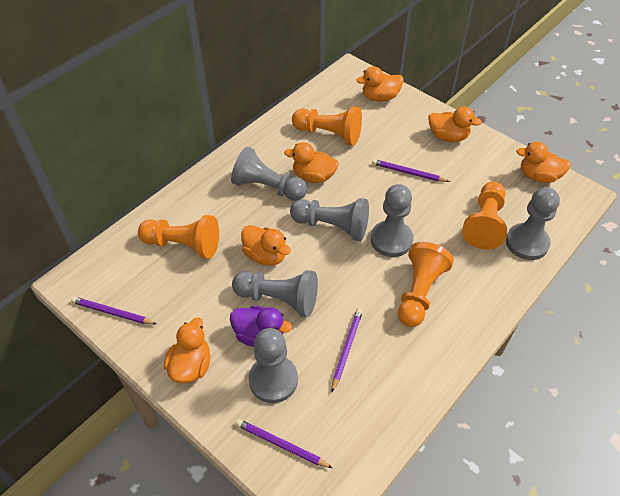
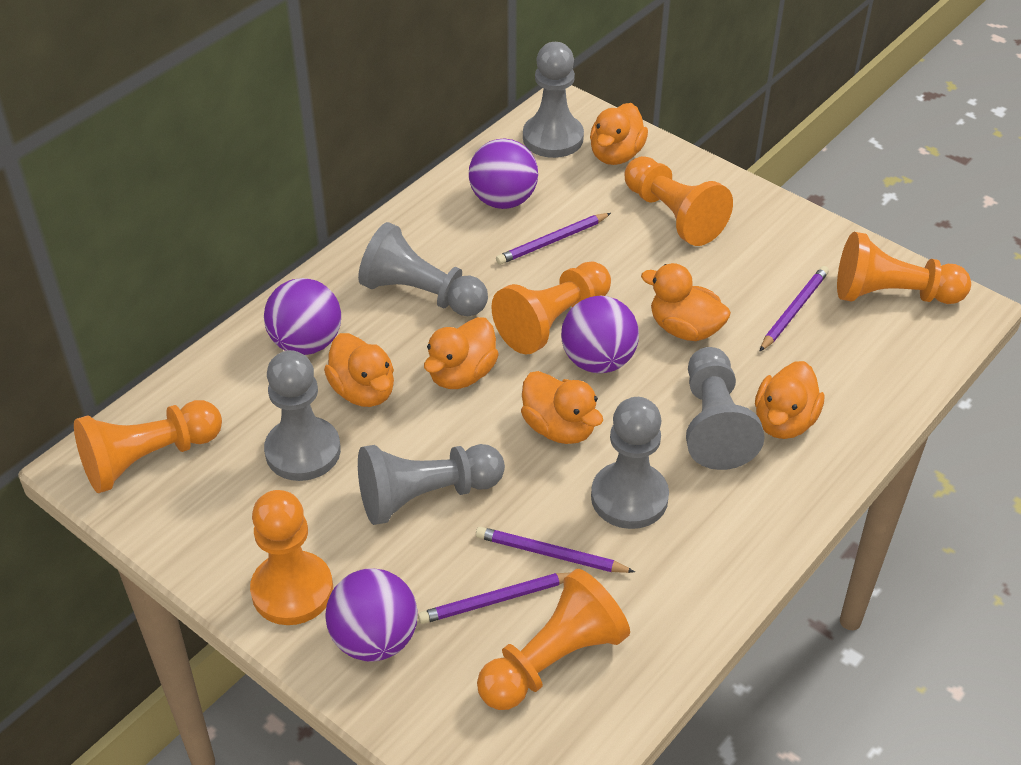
orange pawn: [138,215,219,259] [292,107,362,145] [398,242,454,327] [462,182,507,250] = 4 -> [74,400,222,493] [250,490,333,625] [477,569,630,710] [491,261,611,354] [624,156,733,246] [837,232,971,304] = 6
purple ball: none = 0 -> [264,278,341,355] [326,568,418,662] [469,139,538,209] [561,296,639,373] = 4
purple duck: [230,306,292,347] = 1 -> none = 0

